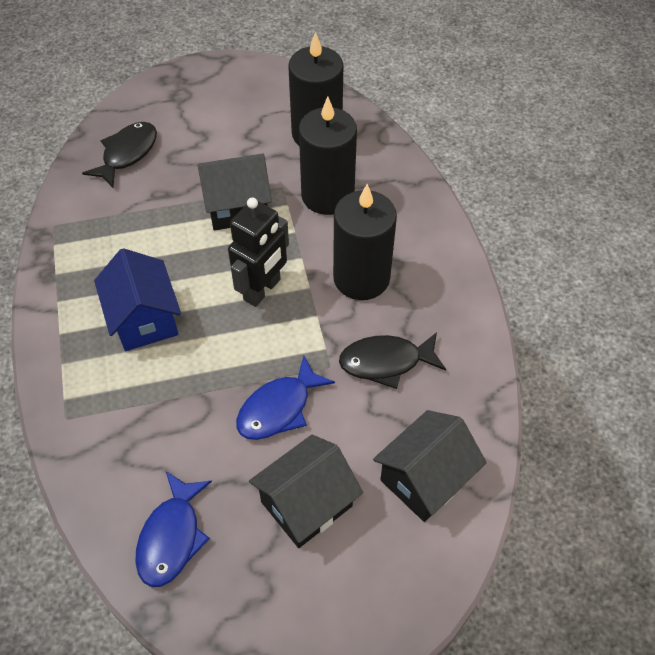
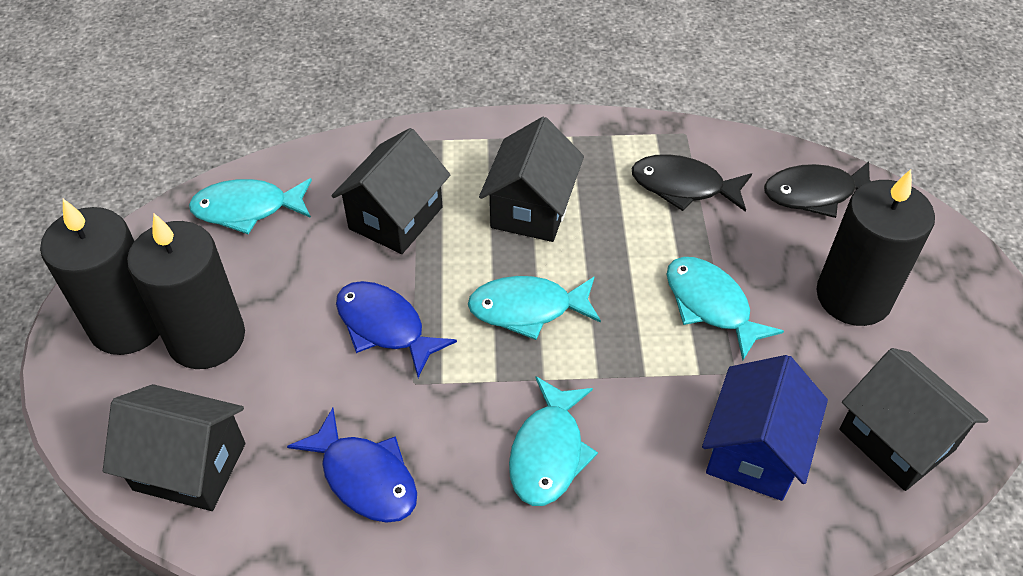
black house: [198,154,272,231] [249,435,363,548] [373,410,487,522] = 3 -> [103,384,245,511] [331,128,451,254] [479,117,584,242] [839,348,988,491] = 4
black robot: [228,198,289,307] = 1 -> none = 0
turquoise fish: none = 0 -> [189,178,312,234] [468,276,601,340] [509,376,598,506] [667,257,784,360] = 4

